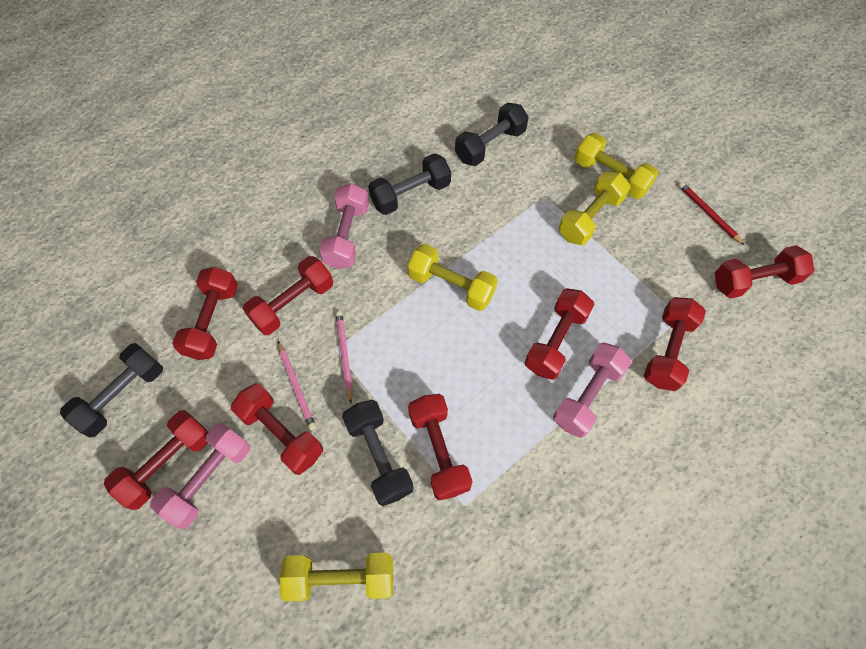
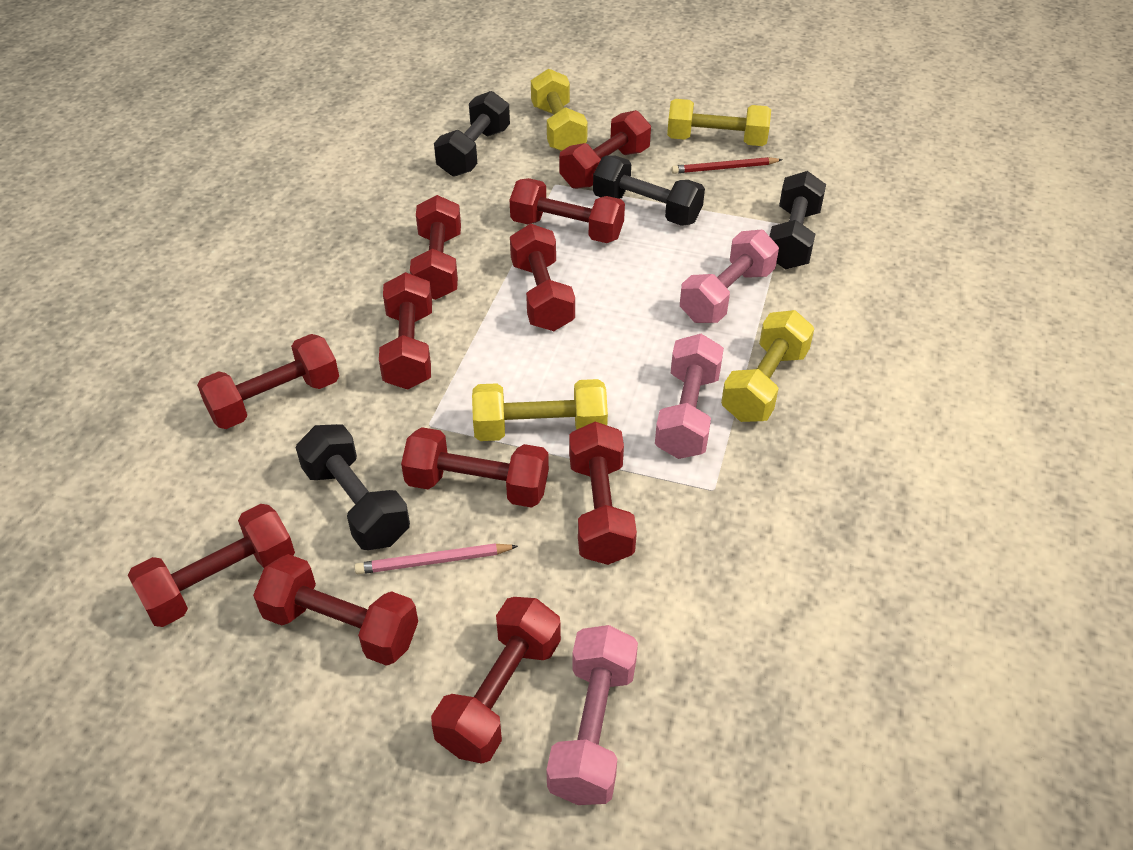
pink pencil: [278,341,316,430] [336,311,353,403] = 2 -> [354,543,518,574] = 1
red dumbbell: [104,410,209,510] [172,267,238,360] [231,383,323,475] [243,256,333,335] [408,394,473,501] [525,288,595,380] [644,297,706,391] [715,245,814,299] = 8 -> [128,504,295,627] [197,334,339,429] [253,554,418,666] [379,272,432,390] [401,427,549,508] [410,195,461,300] [431,597,561,764] [510,178,625,243] [510,224,575,331] [559,110,651,189] [569,421,637,565] = 11

